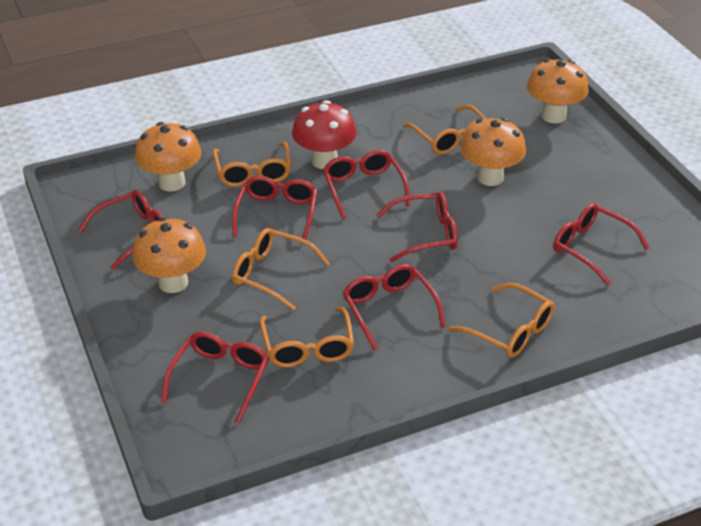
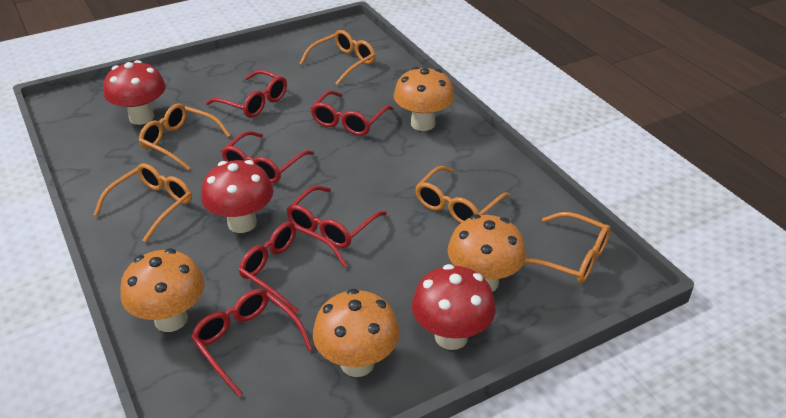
red glasses: [78,190,164,270] [161,331,269,423] [232,176,317,243] [323,150,410,219] [343,264,446,350] [376,192,458,262] [553,203,649,286] = 7 -> [191,289,313,397] [206,70,287,118] [221,131,314,183] [239,222,348,314] [286,186,387,248] [310,91,393,136] = 6
red mushroom: [292,100,357,169] = 1 -> [104,60,166,125] [201,160,273,233] [412,264,496,350] = 3

